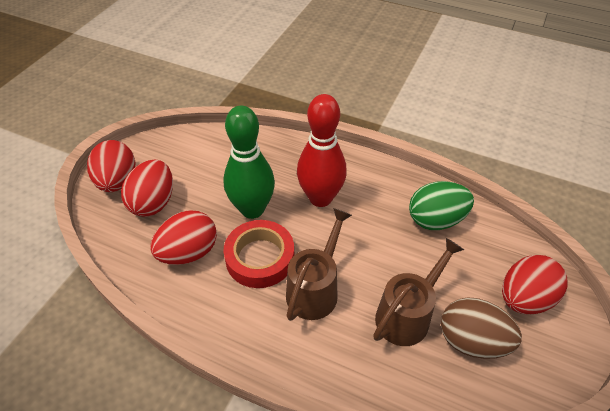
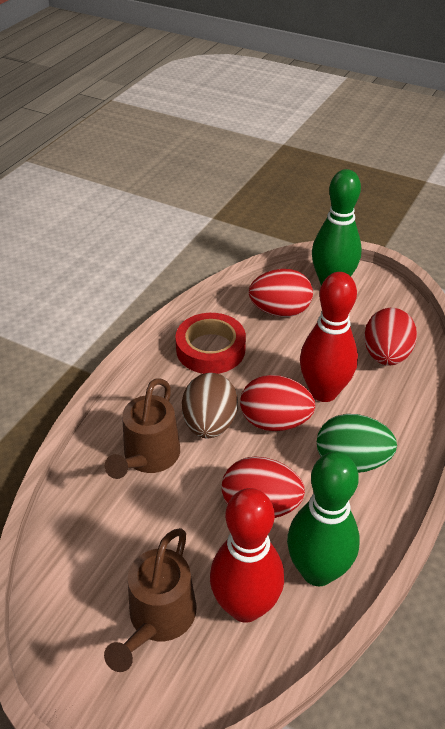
green bowling pin: [223,105,275,219] = 1 -> [287,451,360,586] [312,169,361,285] = 2
red bowling pin: [297,94,347,207] = 1 -> [210,488,284,623] [300,272,358,402] = 2

